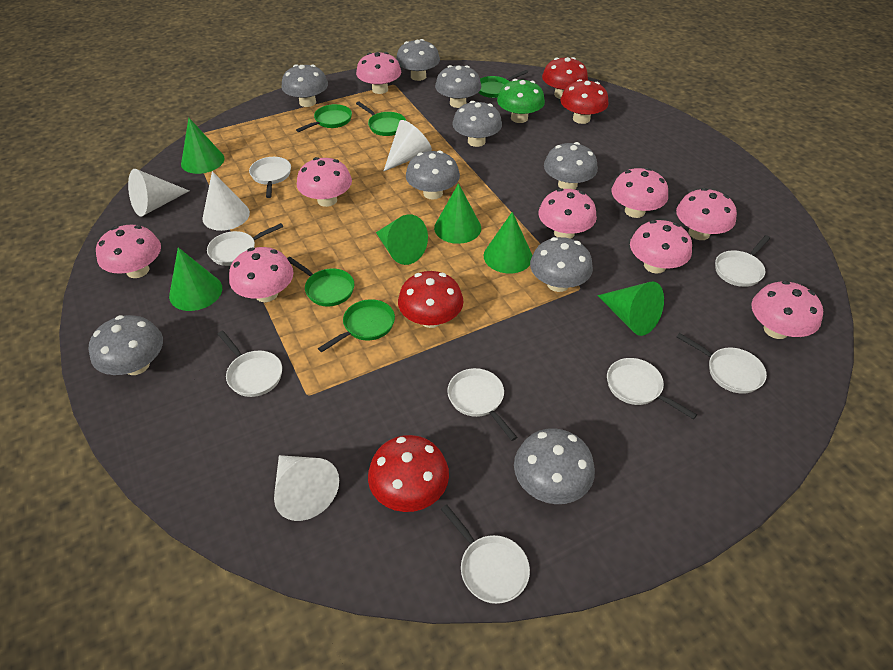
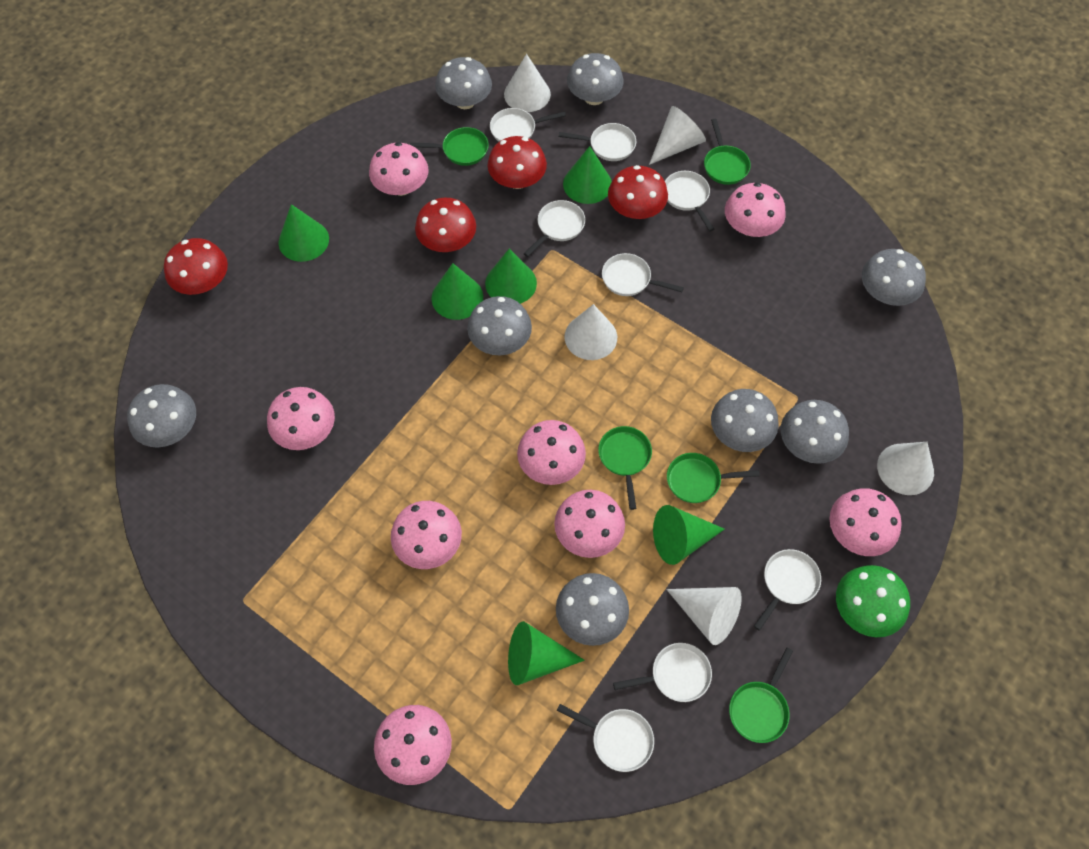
grey mushroom: [89,315,163,375] [282,64,328,107] [396,39,440,81] [406,150,460,200] [435,65,481,108] [452,101,502,147] [514,428,595,504] [530,237,593,292] [544,142,598,189] = 9 -> [127,384,196,448] [435,57,492,109] [467,296,532,355] [556,573,629,646] [567,53,623,105] [711,389,779,452] [781,400,849,464] [862,249,926,306] = 8
pink mushroom: [96,225,161,278] [229,247,294,302] [297,157,352,207] [356,52,401,94] [538,188,597,239] [611,168,668,218] [630,220,692,274] [676,188,737,240] [751,281,823,339] = 9 -> [267,387,335,450] [369,142,428,196] [374,705,452,785] [391,501,462,569] [517,420,586,485] [554,490,625,558] [725,182,786,237] [830,488,902,556] = 8
white cone: [128,169,189,217] [202,171,250,231] [274,455,339,521] [383,120,432,172] = 4 -> [504,54,551,112] [564,304,617,360] [649,106,706,165] [666,587,742,645] [877,442,934,495] = 5

